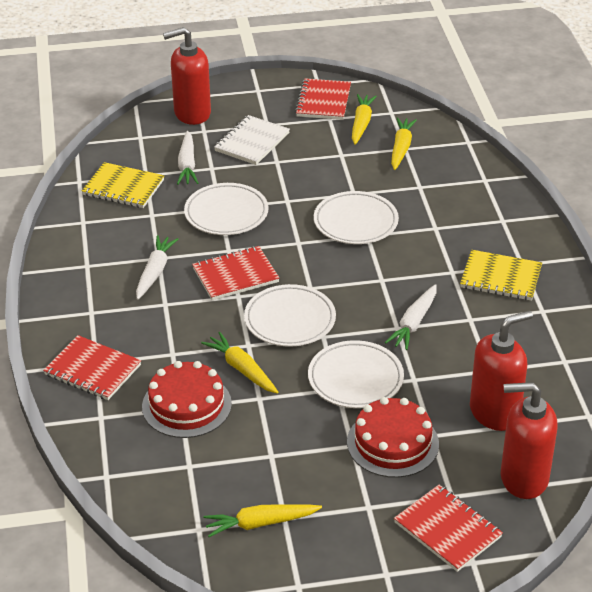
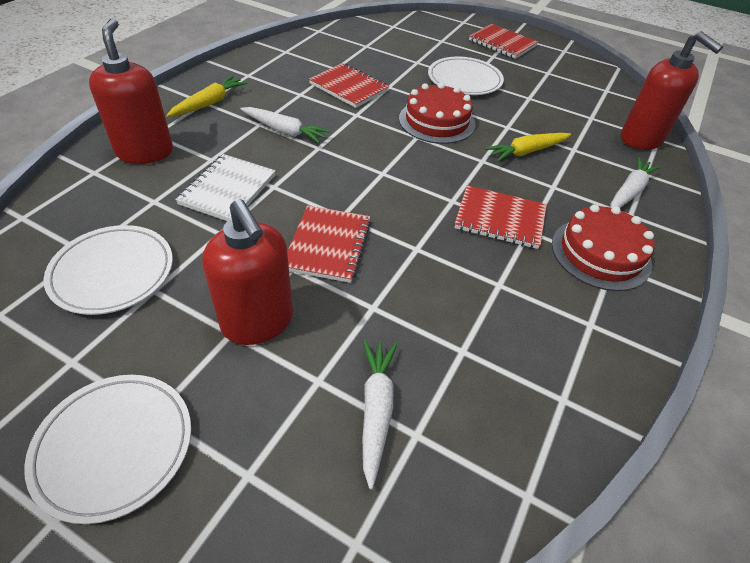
white plate: [184,183,269,235] [244,284,336,347] [308,340,404,408] [314,191,399,244] = 4 -> [24,375,191,524] [43,225,173,315] [428,57,504,95] = 3
yellow carrot: [201,332,278,394] [204,504,322,537] [352,94,377,145] [391,117,417,170] = 4 -> [166,76,248,117] [485,133,571,162] = 2
yellow notebook: [82,162,164,208] [460,250,542,301] = 2 -> none = 0

